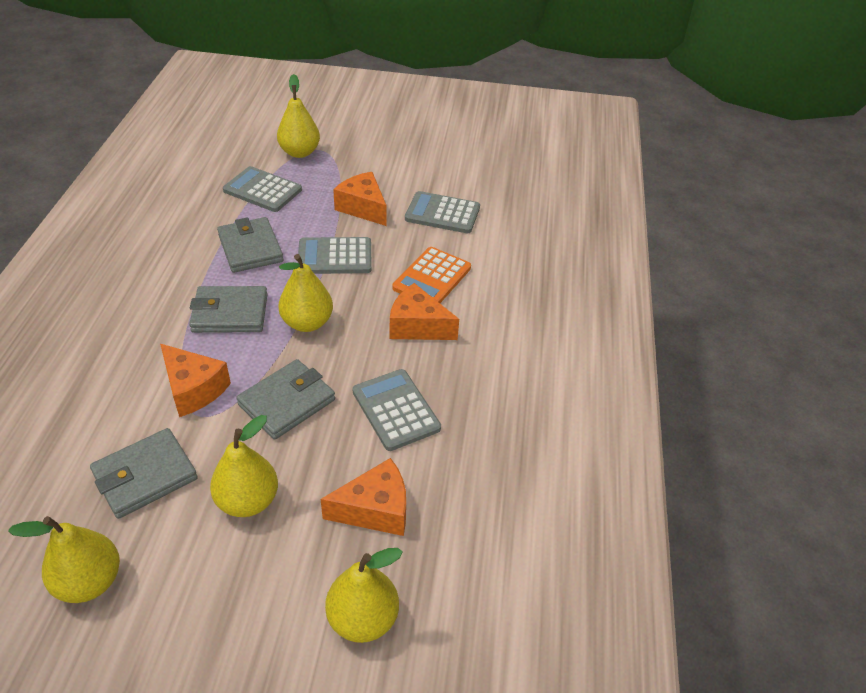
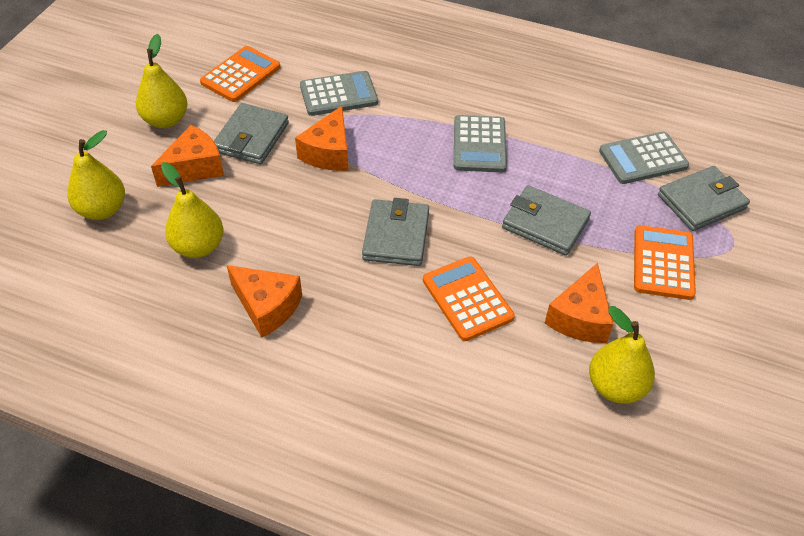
grey calculator: [223,166,302,212] [297,237,372,274] [353,369,441,451] [405,191,480,233] = 4 -> [300,71,378,116] [454,115,507,172] [599,132,689,184] = 3
orange calculator: [392,247,471,303] = 1 -> [200,46,280,102] [423,256,515,341] [634,225,696,300] = 3
yellow pear: [8,516,120,603] [210,415,278,517] [277,74,320,158] [278,254,333,332] [325,548,403,643] = 5 -> [67,130,125,220] [136,34,187,128] [161,162,223,258] [589,306,655,404] = 4

